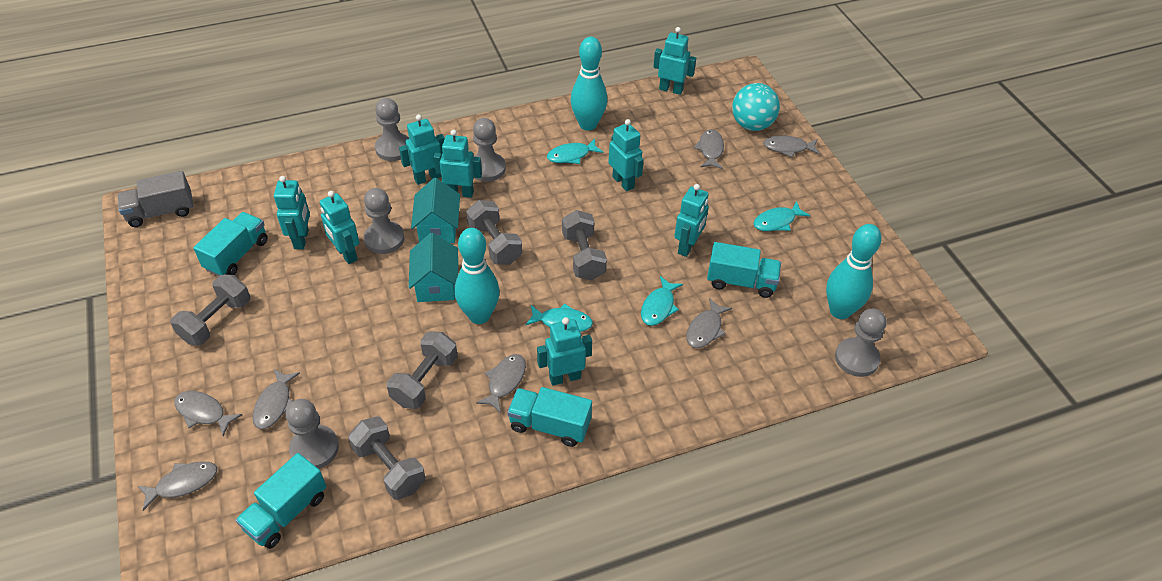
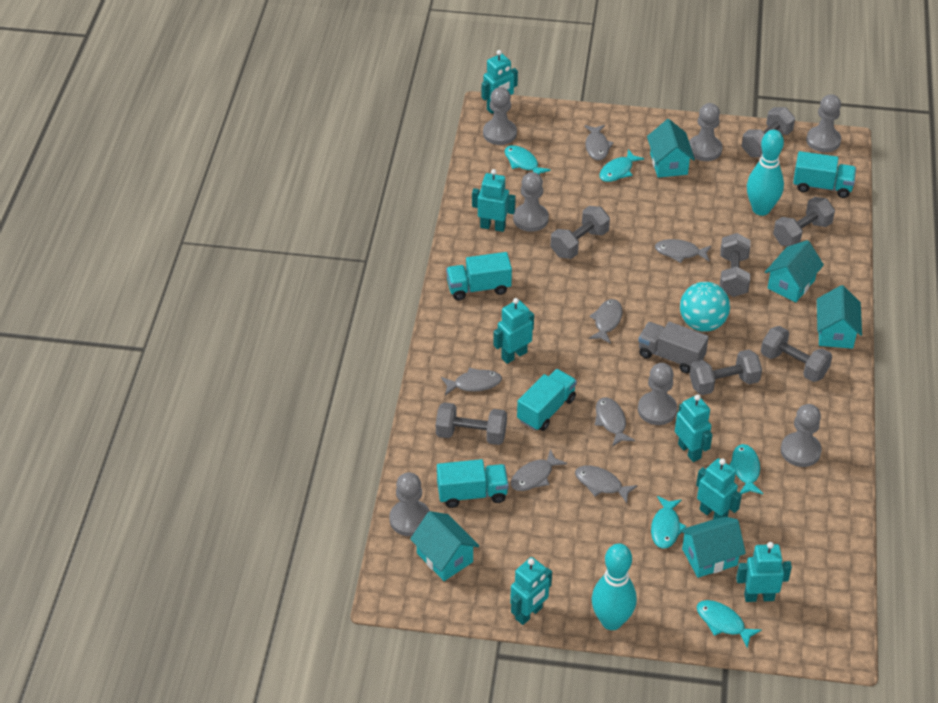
grey dumbbell: [170,275,250,346] [348,417,425,500] [387,332,458,409] [466,200,522,265] [562,210,607,280] = 5 -> [436,402,507,445] [550,206,610,259] [689,349,762,395] [720,233,751,297] [742,107,795,157] [761,326,832,382] [773,197,835,247] = 7
grey pawn: [286,399,339,469] [364,188,405,254] [375,98,410,161] [473,118,506,182] [835,309,886,377] = 5 -> [389,472,430,536] [483,87,517,145] [513,172,549,232] [638,363,677,425] [689,103,722,161] [781,404,822,467] [806,94,841,152] = 7
turquoise bowling pin: [455,228,500,324] [571,37,607,131] [826,224,882,319] = 3 -> [592,543,637,630] [747,130,784,216] = 2
turquoise fish: [525,303,593,332] [547,139,603,164] [641,276,683,326] [753,201,810,231] = 4 -> [505,145,551,174] [599,149,644,182] [651,496,686,549] [697,600,761,648] [729,444,763,494] = 5
turquoise house: [409,233,458,302] [411,178,460,243] = 2 -> [410,511,479,581] [647,119,695,178] [679,516,746,578] [765,240,824,302] [817,285,862,349] = 5
turquoise robot: [274,176,310,249] [320,191,359,264] [399,114,445,185] [433,129,482,198] [537,317,592,386] [608,119,644,191] [653,27,696,95] [674,184,709,257] = 8 -> [472,169,516,232] [482,50,518,114] [493,298,534,364] [510,557,552,625] [675,394,713,462] [696,458,742,520] [736,542,792,602] = 7

